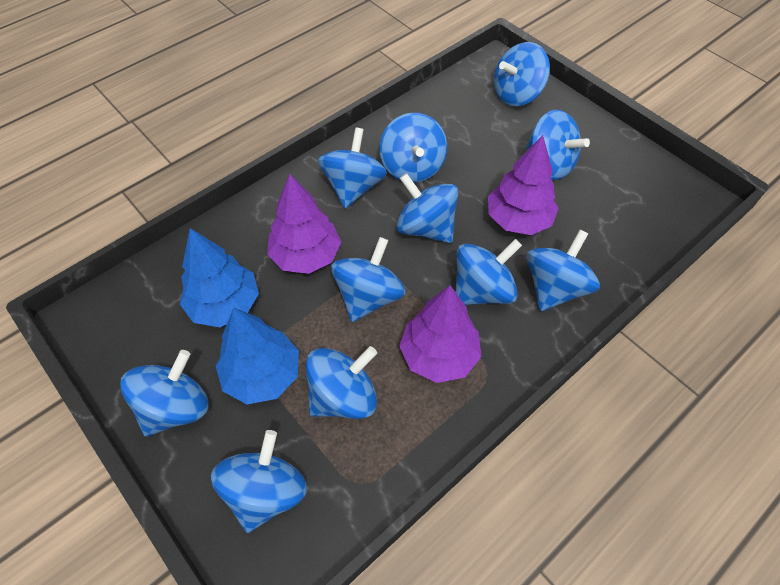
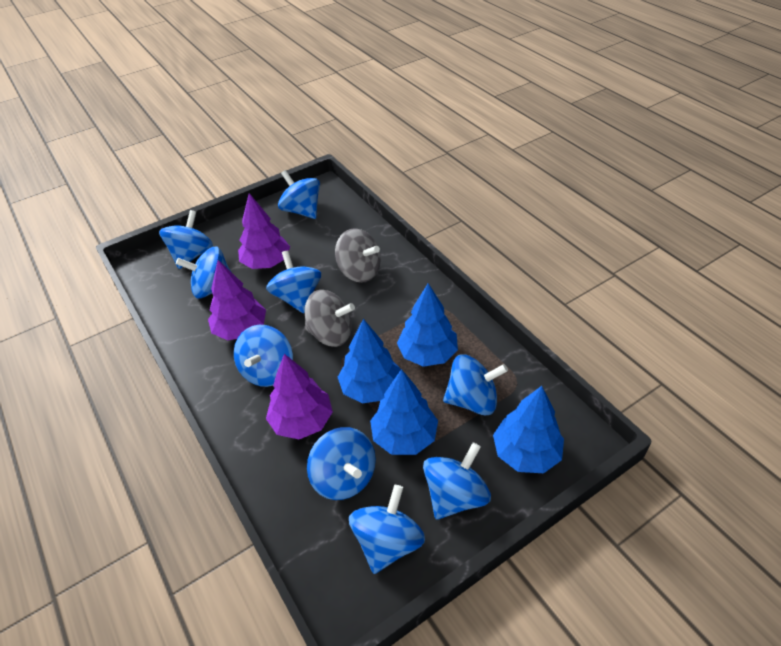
blue spinning top: [120,350,209,437] [211,430,307,533] [305,346,377,419] [318,128,387,208] [331,237,405,322] [380,113,447,183] [396,173,459,243] [455,239,522,305] [494,42,550,106] [526,110,590,180] [527,230,600,311] = 11 -> [159,210,213,269] [176,247,231,298] [234,325,293,387] [266,251,321,313] [278,170,320,219] [307,427,376,500] [349,485,425,574] [423,442,491,520] [443,354,508,415] = 9
blue tree: [180,228,259,327] [216,307,299,404] = 2 -> [338,319,400,404] [370,369,438,455] [397,283,458,367] [493,386,564,473] = 4
grey spinning top: none = 0 -> [305,290,355,347] [335,228,381,283] = 2

